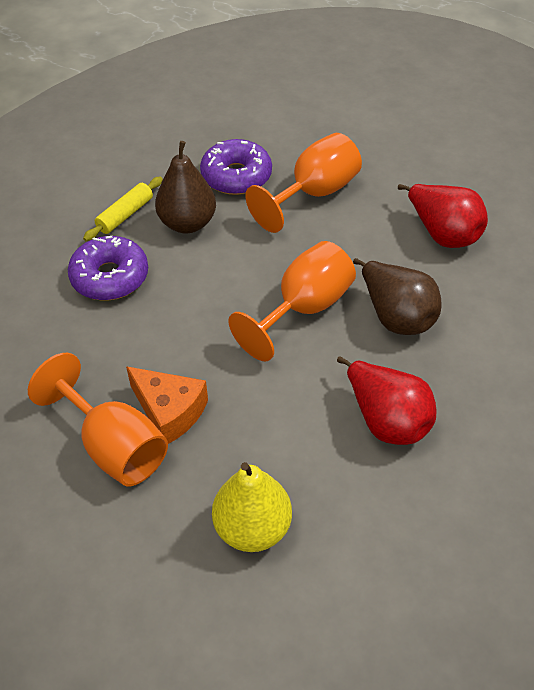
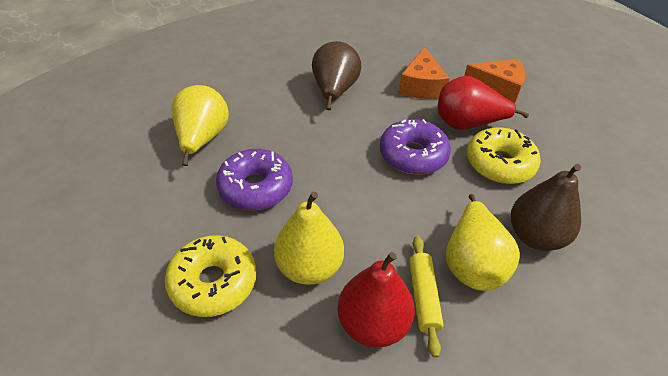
orange cheese: [126,366,208,444] = 1 -> [398,47,449,99] [464,59,525,103] = 2
orange goblet: [28,353,168,486] [228,241,356,361] [245,133,362,233] = 3 -> none = 0
yellow donut: none = 0 -> [165,235,256,317] [467,127,541,184] = 2
yellow pear: [212,462,292,552] = 1 -> [171,85,229,166] [274,192,344,285] [446,194,520,291] = 3

